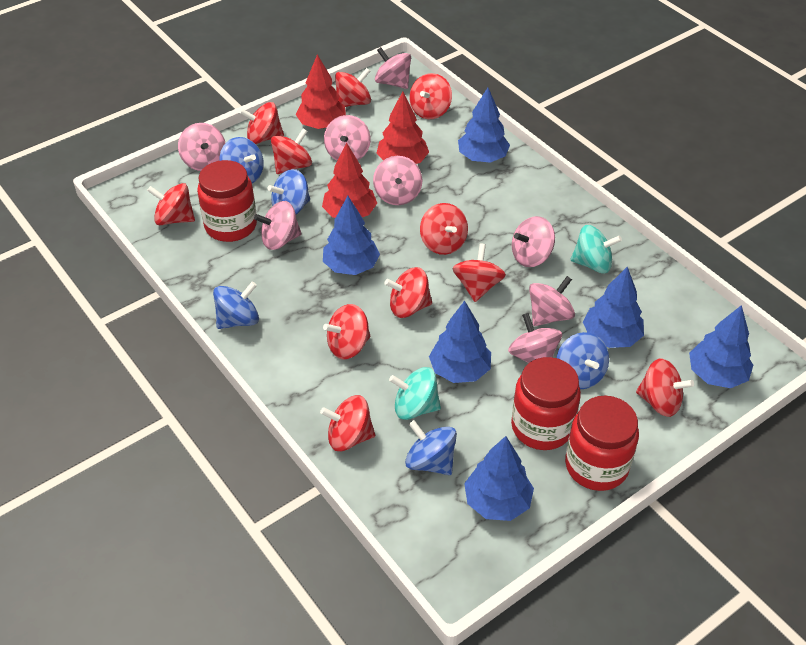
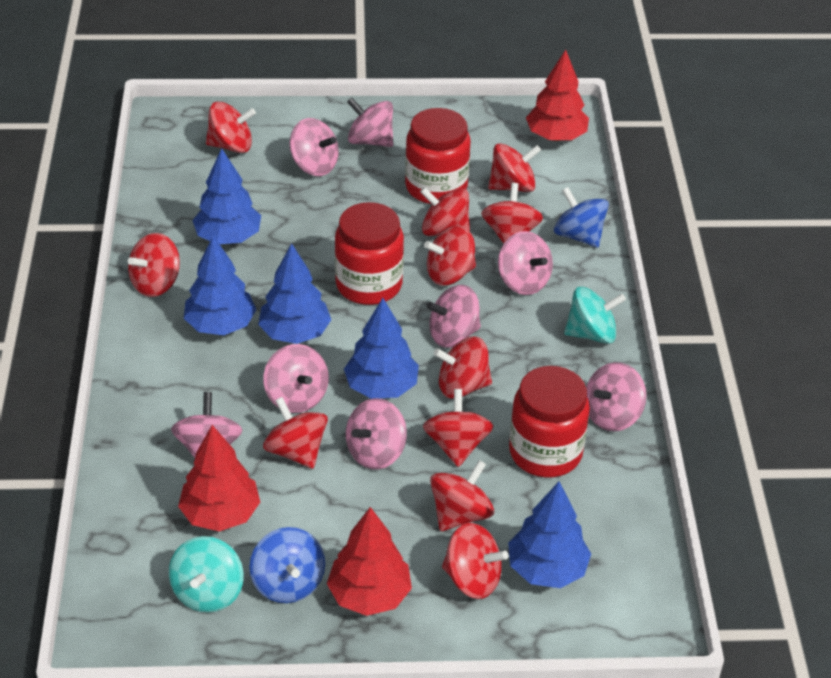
blue spinning top: [213,282,259,329] [219,137,264,183] [268,169,310,215] [405,420,457,475] [557,332,609,389] = 5 -> [249,527,325,603] [554,187,609,248] = 2
blue tree: [323,196,380,275] [429,301,491,383] [458,87,510,163] [464,436,534,521] [583,267,644,348] [689,305,753,388] = 6 -> [184,236,257,335] [192,148,261,244] [258,243,331,344] [344,298,419,399] [508,482,591,588] = 5

